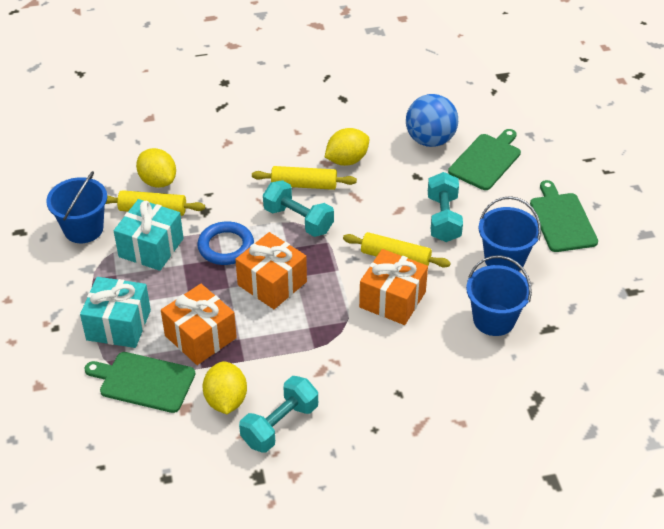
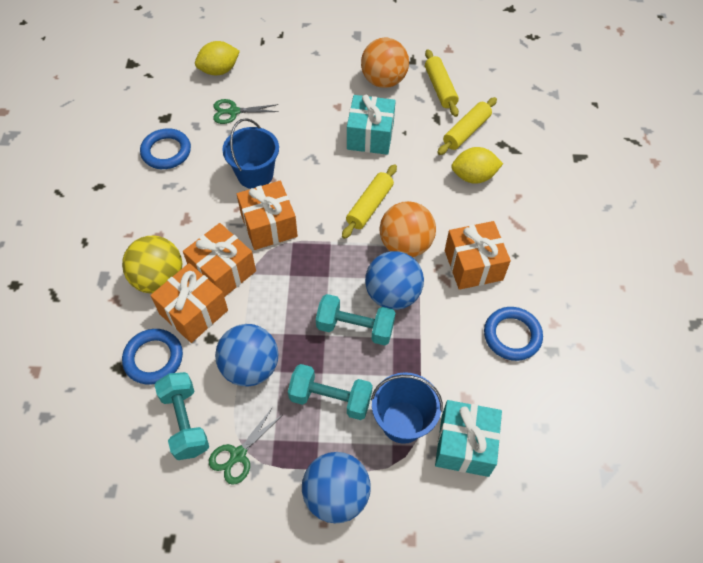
blue ball: [406,94,458,147] = 1 -> [215,324,279,387] [302,452,371,523] [365,251,424,310] = 3
blue bucket: [46,171,107,243] [466,255,532,336] [479,196,541,271] = 3 -> [222,118,279,189] [371,372,443,444] = 2
blue ring: [197,221,254,265] = 1 -> [122,329,183,385] [140,128,191,169] [484,307,543,361] = 3
green cutting board: [84,352,195,413] [448,129,521,190] [530,180,598,252] = 3 -> none = 0
green scissors: none = 0 -> [209,407,282,485] [213,99,279,124] = 2
orange ball: none = 0 -> [361,38,409,88] [380,201,436,257] = 2
orange gift: [161,284,237,365] [235,232,307,309] [359,249,428,325] = 3 -> [150,263,228,343] [183,223,256,297] [237,181,298,250] [445,221,511,290] = 4
yellow ball: none = 0 -> [122,236,182,294] = 1
yellow lemon: [136,148,176,188] [202,361,247,414] [325,128,369,166] = 3 -> [195,41,240,75] [451,147,503,184] = 2

